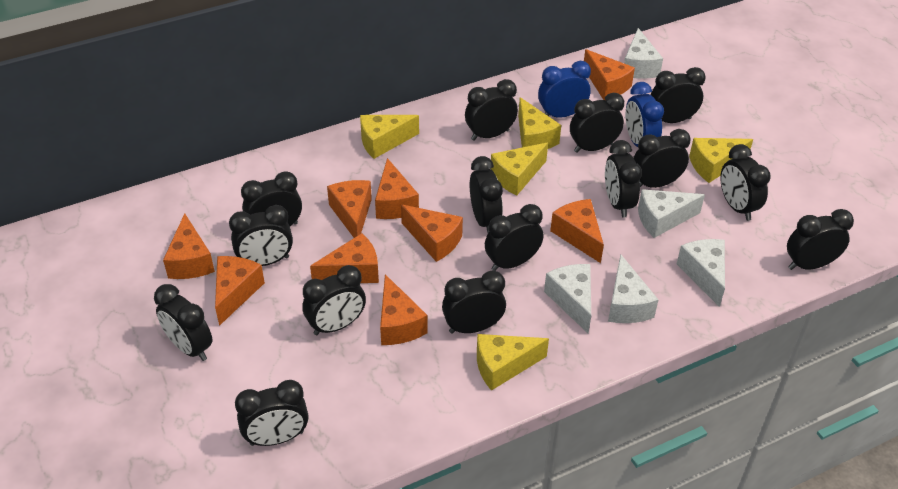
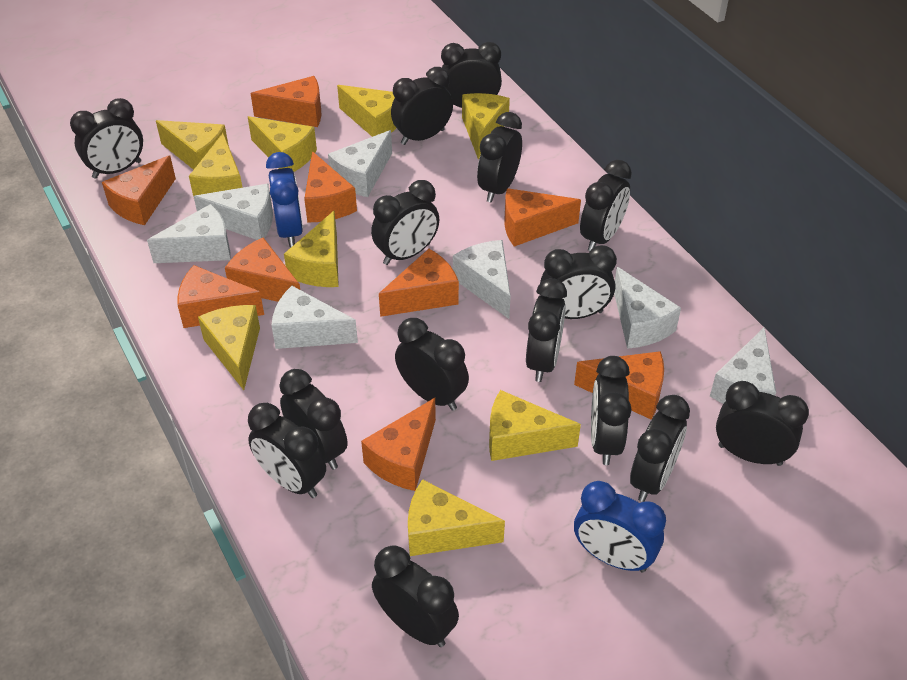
white cheese: [544,264,591,333] [608,254,659,323] [624,28,663,79] [638,189,705,238] [677,239,725,307] = 5 -> [147,204,231,263] [194,184,273,240] [272,286,358,349] [328,130,392,197] [453,240,511,319] [614,267,681,349] [710,328,776,404] = 7
yellow cheese: [360,115,419,159] [477,334,549,391] [491,143,548,196] [518,97,561,149] [689,138,753,183] = 5 -> [156,120,229,170] [189,133,243,197] [198,305,260,390] [248,116,317,172] [284,211,339,287] [337,85,396,137] [408,479,505,556] [462,93,510,159] [489,390,581,461] = 9

